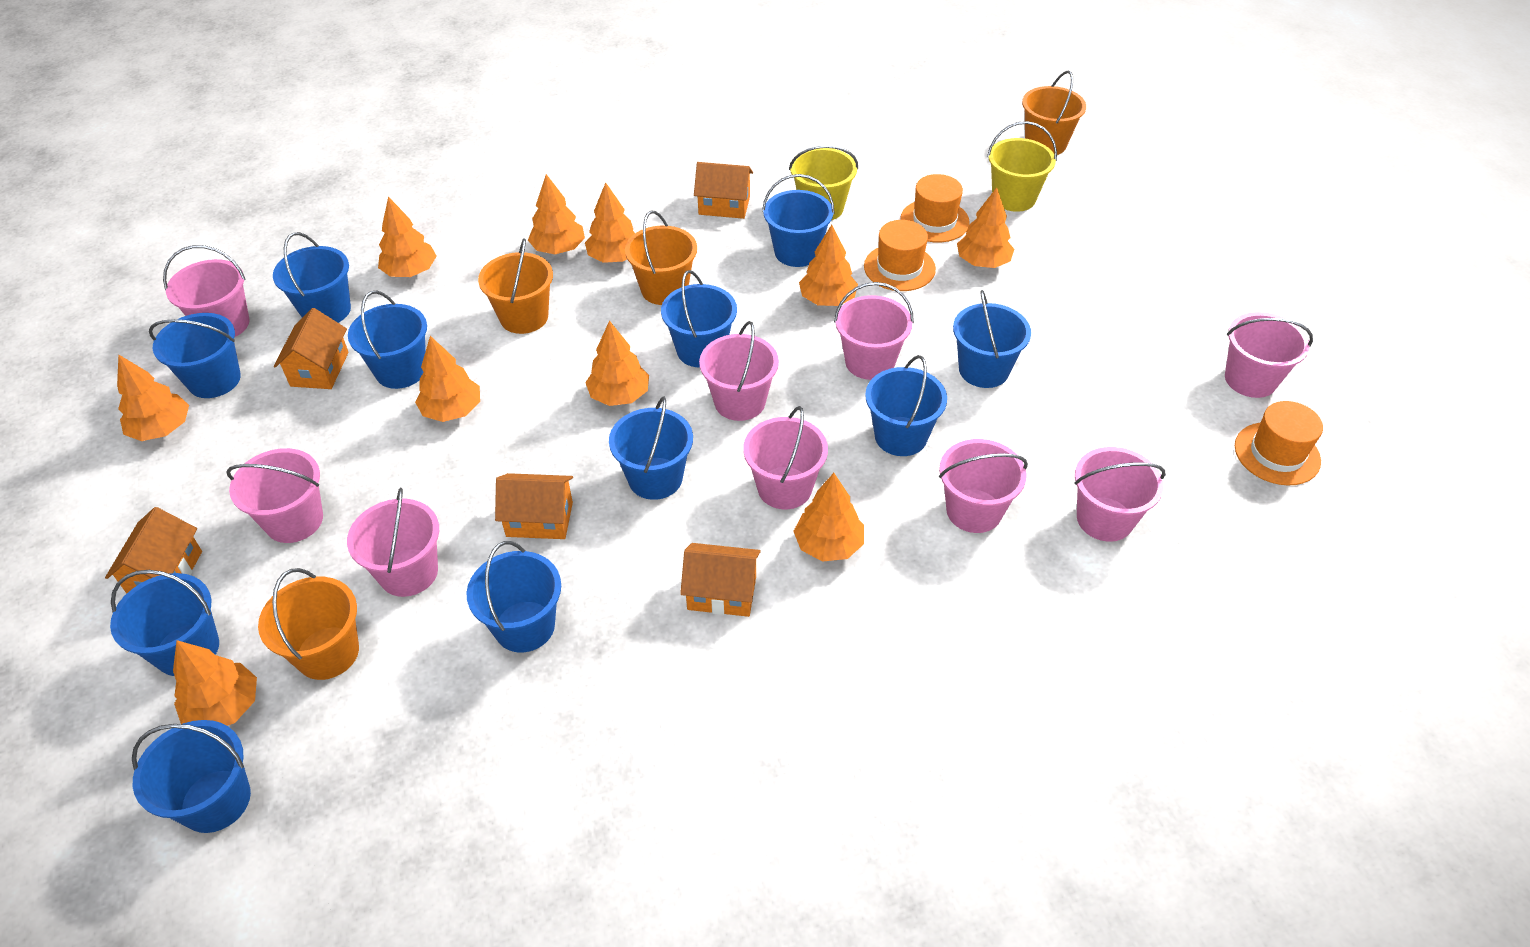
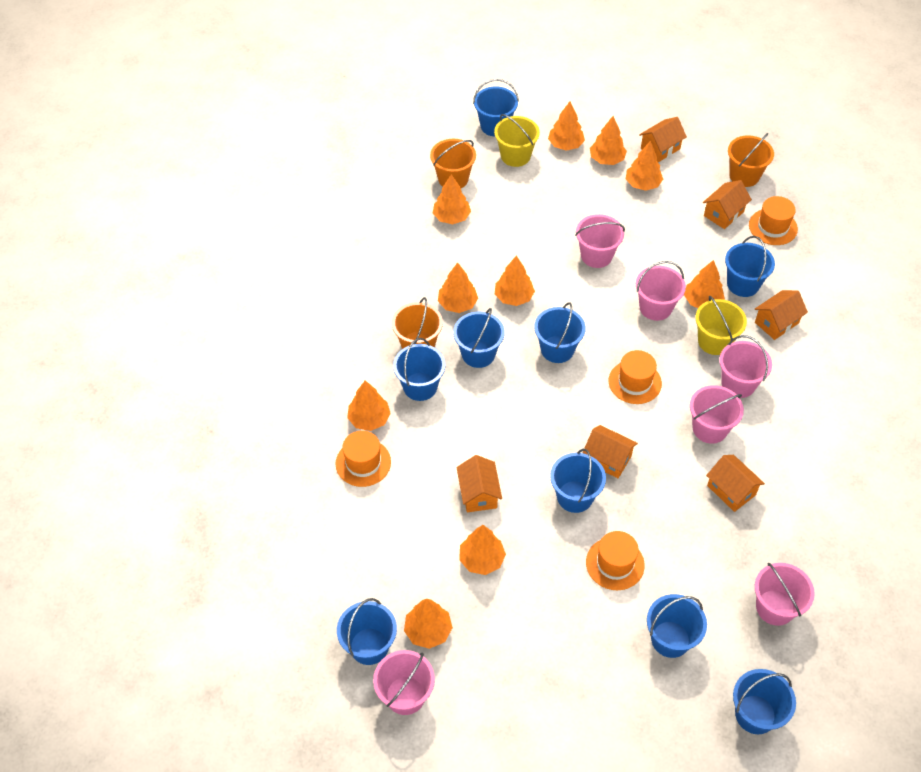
blue bucket: [110,570,219,676] [132,720,251,833] [149,313,241,398] [273,232,351,323] [348,291,427,389] [467,541,561,652] [609,396,693,500] [661,270,737,368] [762,174,835,267] [865,355,947,456] [953,290,1031,388] = 11 -> [337,598,397,665] [393,338,445,401] [453,308,505,368] [473,79,519,136] [534,302,586,363] [550,449,606,513] [647,594,707,658] [725,236,775,297] [733,669,796,734] = 9
orange bucket: [258,568,359,680] [478,238,553,334] [625,211,697,305] [1022,71,1086,155] = 4 -> [392,297,443,349] [430,139,476,188] [728,133,774,187] = 3
orange hat: [864,220,936,291] [900,174,970,242] [1235,401,1323,485] = 3 -> [336,430,391,487] [586,531,645,590] [609,350,662,404] [749,196,798,245] = 4
orange house: [105,507,202,594] [274,308,349,389] [495,473,573,539] [680,543,761,617] [694,162,753,219] = 5 -> [456,455,502,512] [583,425,638,478] [639,117,687,162] [703,180,752,229] [706,455,765,512] [755,290,808,340] = 6
pink bucket: [163,245,249,337] [226,448,323,543] [347,488,439,597] [699,321,779,421] [743,406,828,509] [834,282,914,380] [939,439,1028,533] [1074,447,1166,542] [1225,312,1313,398] = 9 -> [373,650,435,715] [575,214,625,268] [636,261,686,321] [690,385,744,444] [719,335,772,398] [755,563,815,626] = 6

